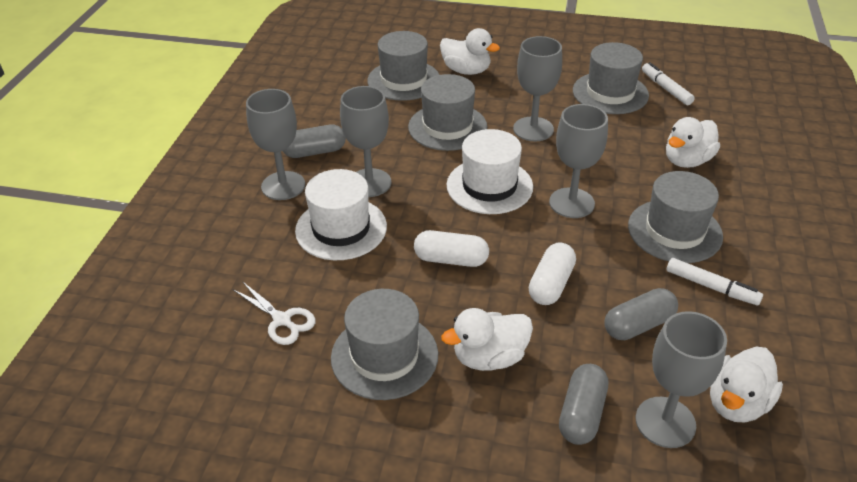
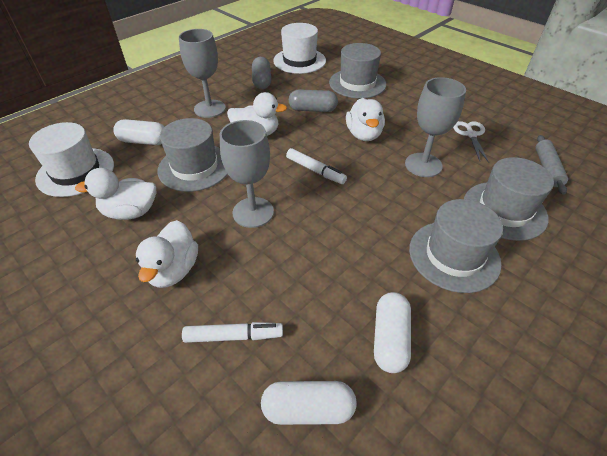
grey capsule: [283,124,346,158] [559,364,608,445] [604,288,678,340] = 3 -> [252,57,271,89] [289,89,338,112] = 2
grey goblet: [246,89,305,200] [340,86,391,197] [513,36,562,141] [549,104,608,218] [636,311,727,448] = 5 -> [179,29,226,118] [220,120,274,228] [405,77,466,177] = 3
grey hat: [331,289,438,400] [367,31,439,101] [408,74,487,151] [573,42,649,114] [628,171,723,263] = 5 -> [157,118,228,192] [329,43,387,99] [409,199,503,293] [464,157,554,241] = 4
grey rolling pin: none = 0 -> [535,135,568,195] = 1
white capsule: [414,230,489,267] [529,242,576,305] = 2 -> [113,119,165,145] [261,381,357,425] [374,292,411,373] = 3

